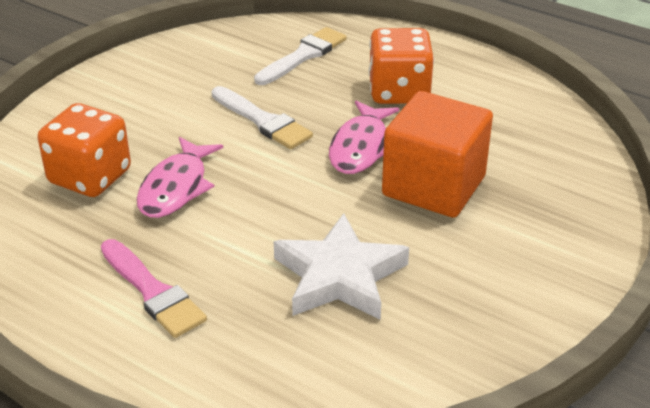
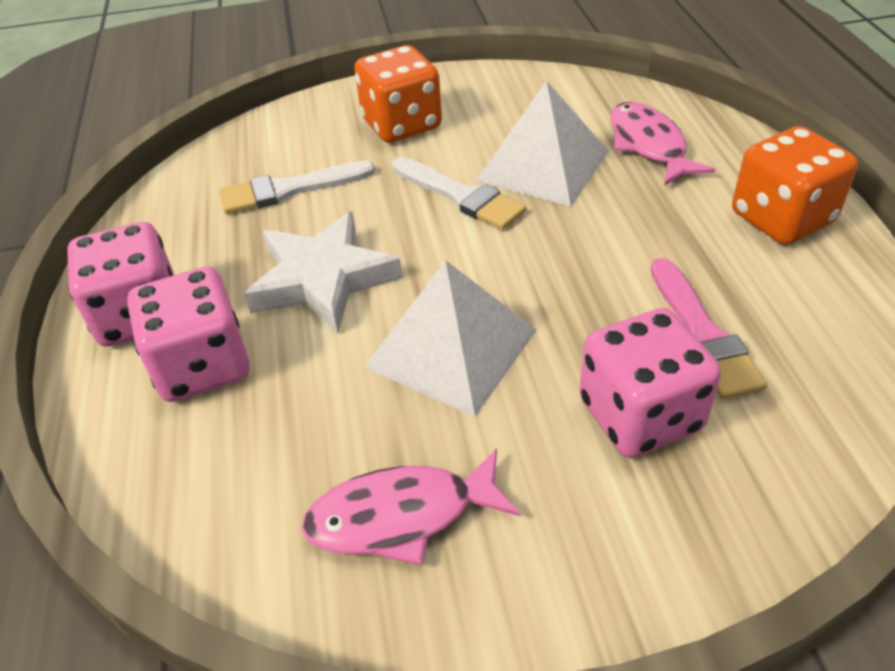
orange cube: [382,91,493,218] = 1 -> none = 0
pink dice: none = 0 -> [67,222,174,346] [127,267,250,402] [579,308,721,458] = 3
white pyramid: none = 0 -> [364,260,537,416] [476,81,609,207] = 2

